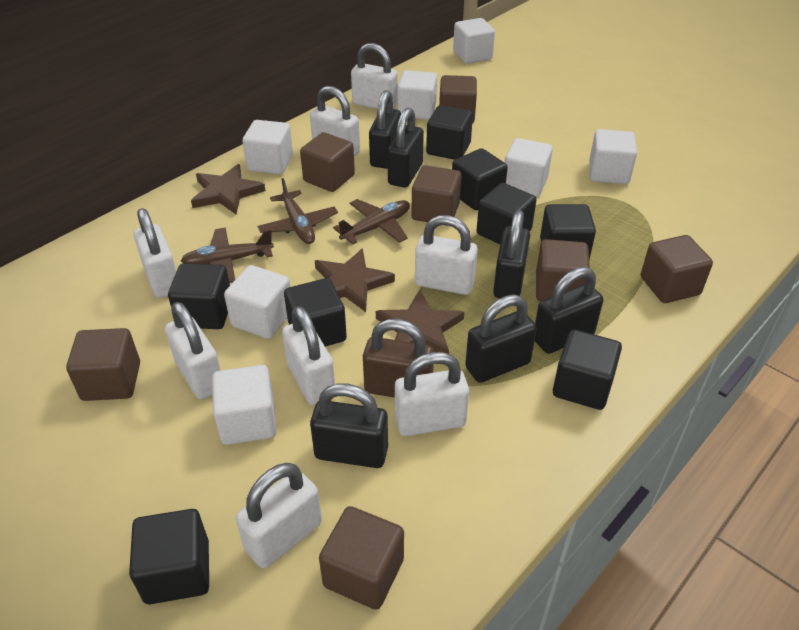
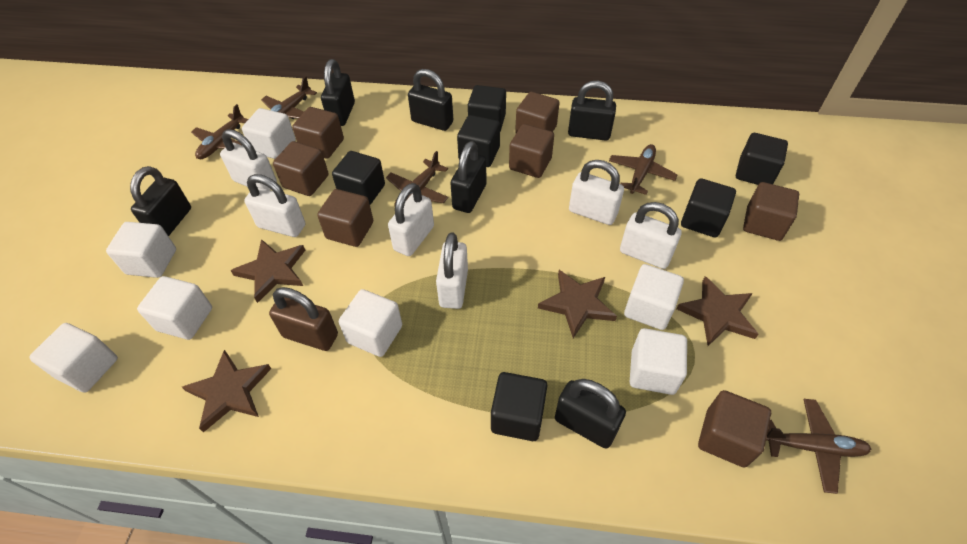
black cube: [129,509,209,604] [168,263,230,329] [284,278,347,347] [426,105,473,160] [452,148,508,210] [477,183,536,244] [540,204,596,260] [553,329,622,410] = 8 -> [332,151,385,205] [457,115,500,167] [468,85,506,131] [491,372,547,441] [681,178,736,237] [736,133,788,185] = 6
brown plane: [181,228,274,283] [257,178,338,244] [333,199,410,244] = 3 -> [191,104,249,159] [261,76,317,119] [386,151,448,206] [609,144,678,195] [766,399,871,494] = 5
brown star: [191,164,265,214] [315,248,395,312] [376,290,464,354] = 3 -> [182,350,271,432] [230,239,305,303] [538,270,617,338] [676,276,759,346] = 4
white padlock: [133,208,177,298] [165,302,221,399] [236,463,322,568] [282,306,335,405] [310,86,360,156] [351,43,398,109] [395,352,469,436] [415,215,478,295] = 8 -> [220,129,277,190] [244,174,305,237] [388,183,434,256] [436,232,468,309] [569,160,624,225] [620,202,682,269] = 6

